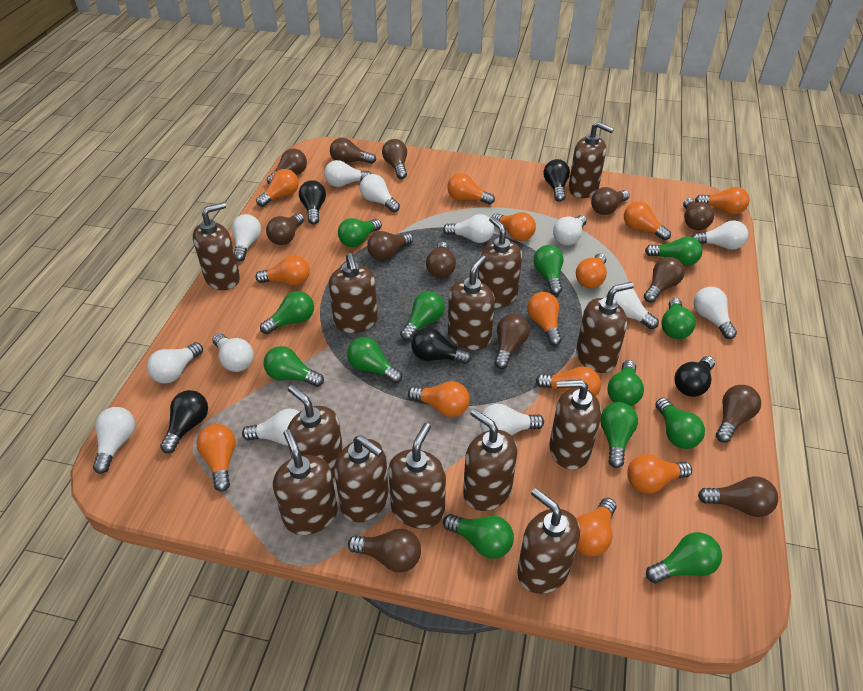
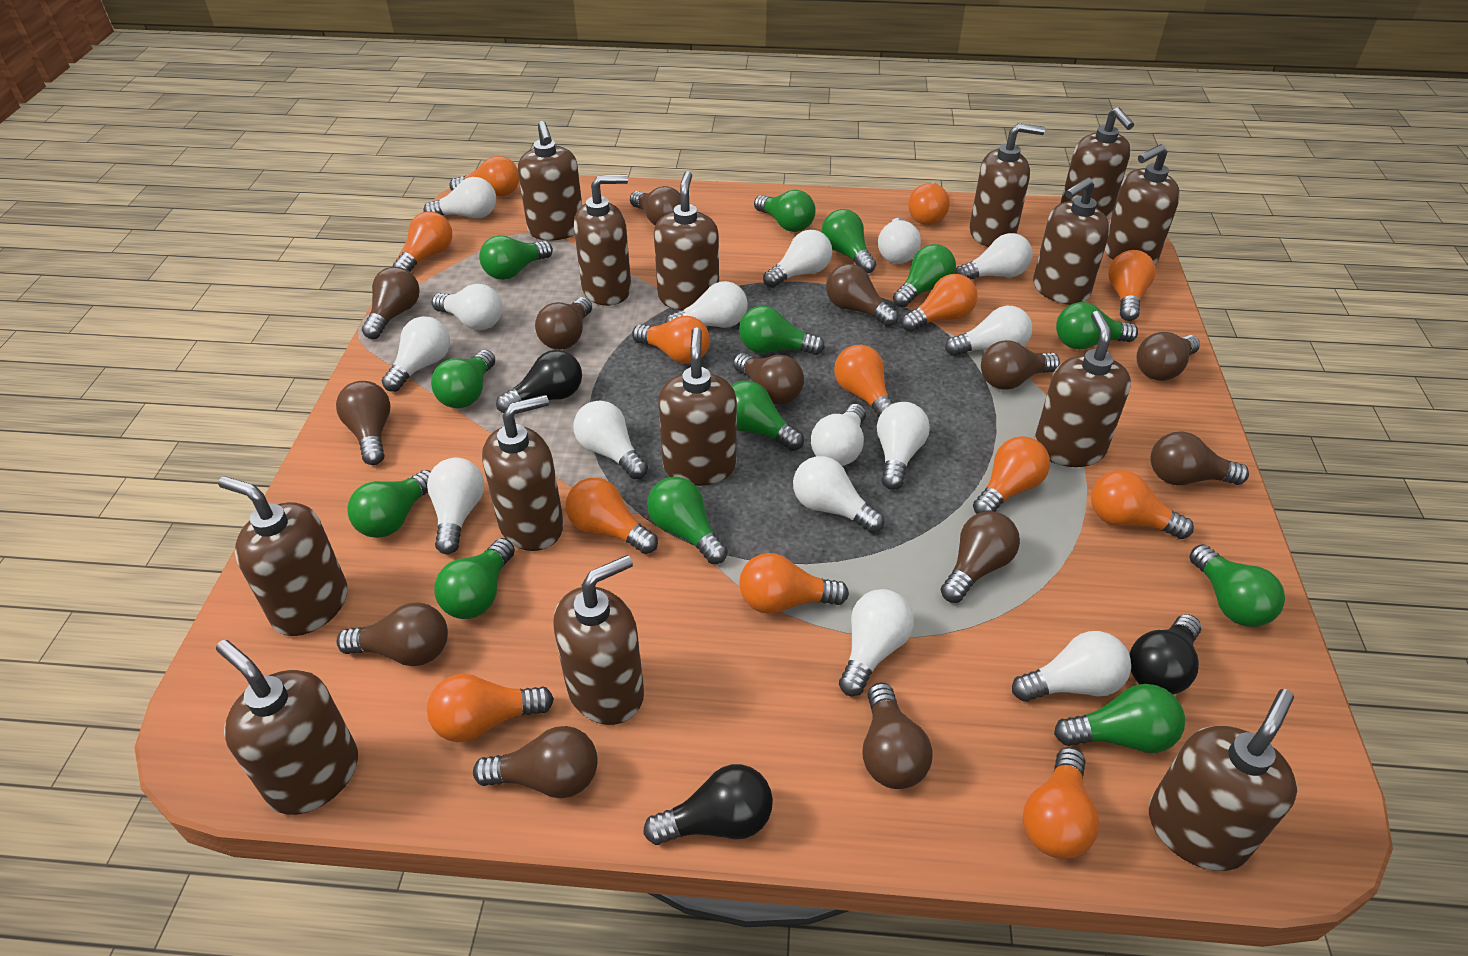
black light bulb: [160,390,208,453] [299,180,326,225] [411,328,472,364] [543,159,570,202] [674,356,715,397] = 5 -> [496,350,582,413] [643,764,773,845] [1129,614,1201,695] = 3
brown soap dispenser: [193,202,240,290] [273,429,338,535] [287,385,343,478] [329,253,378,333] [334,435,389,522] [388,423,446,529] [448,255,495,350] [463,409,517,511] [478,216,522,308] [517,488,580,594] [549,380,601,470] [568,122,614,198] [576,282,634,373] = 13 -> [216,640,358,815] [218,476,347,636] [482,395,564,551] [518,121,582,241] [553,555,644,725] [574,175,631,306] [654,171,719,310] [658,327,737,486] [969,123,1045,247] [1033,177,1110,305] [1034,311,1131,467] [1060,107,1134,220] [1105,144,1180,264] [1149,689,1297,871] = 14
white light bulb: [93,407,135,474] [147,342,203,384] [212,333,254,372] [232,214,261,261] [242,409,300,446] [324,160,371,187] [360,174,400,212] [443,214,494,243] [480,404,544,436] [553,215,587,245] [606,288,659,329] [692,220,748,250] [694,287,737,339] = 13 -> [382,316,450,392] [423,177,496,218] [427,458,484,554] [432,284,502,330] [573,401,648,479] [665,281,748,328] [763,230,832,288] [793,456,884,533] [811,404,866,466] [839,589,914,696] [877,402,930,490] [878,218,921,264] [945,306,1032,356] [955,233,1033,280] [1012,631,1131,702] = 15

